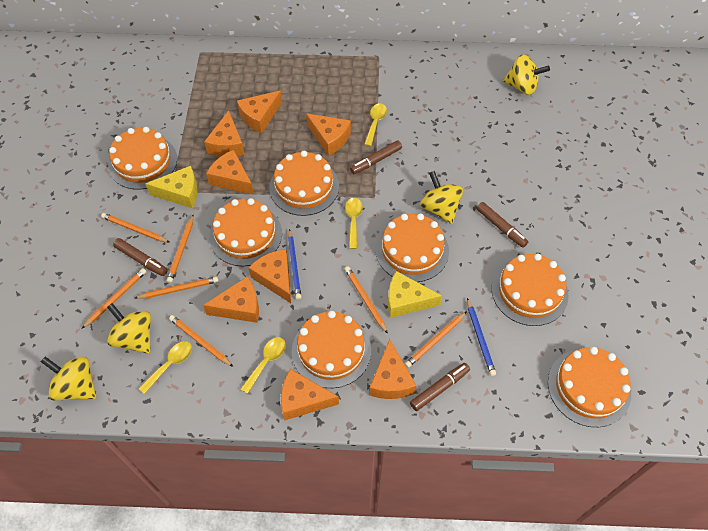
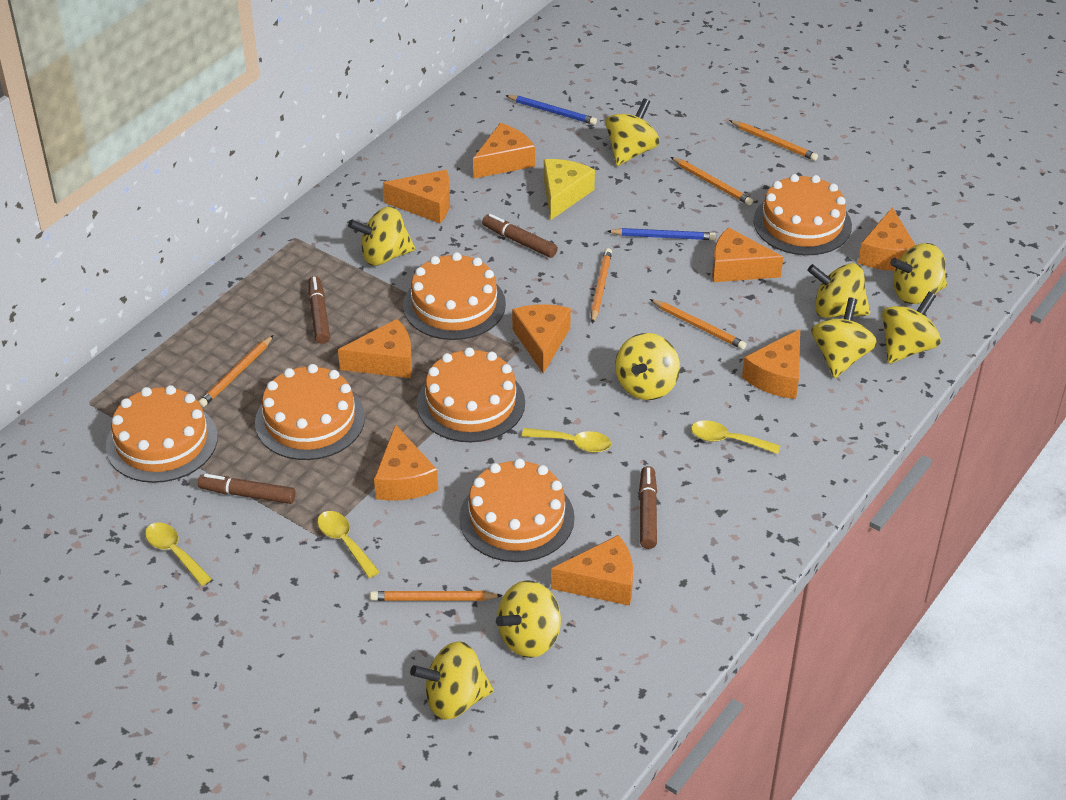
orange cake: [108,127,177,190] [209,198,282,266] [269,151,339,216] [292,311,371,388] [376,213,449,282] [492,253,569,326] [548,347,631,427] = 7 -> [106,385,218,483] [255,364,365,460] [403,252,506,340] [417,347,525,442] [459,459,575,562] [754,174,852,255] = 6
orange cheese: [203,276,259,323] [204,111,245,157] [206,150,254,195] [237,91,282,133] [248,249,291,303] [281,369,339,421] [306,113,351,156] [369,339,416,399] = 8 -> [338,319,412,378] [374,424,438,501] [383,170,450,223] [473,123,535,179] [512,304,571,373] [551,535,633,606] [712,227,783,282] [742,329,800,399] [858,207,915,271] = 9
orange pencil: [81,268,147,329] [101,213,170,243] [135,277,218,299] [167,214,194,283] [169,315,233,367] [345,266,388,334] [405,312,467,368] = 7 -> [198,335,274,407] [370,591,503,601] [591,248,612,324] [650,299,747,350] [671,157,753,205] [729,120,818,161] = 6
yellow cheese: [145,166,198,208] [388,271,442,318] = 2 -> [544,159,595,220] = 1
yellow spinning top: [41,356,96,401] [107,303,151,354] [421,171,463,224] [503,55,550,95] = 4 -> [348,206,415,266] [410,641,494,720] [496,580,561,658] [605,98,660,166] [615,333,680,400] [807,263,870,318] [811,298,877,378] [882,292,941,364] [890,243,947,304] = 9

